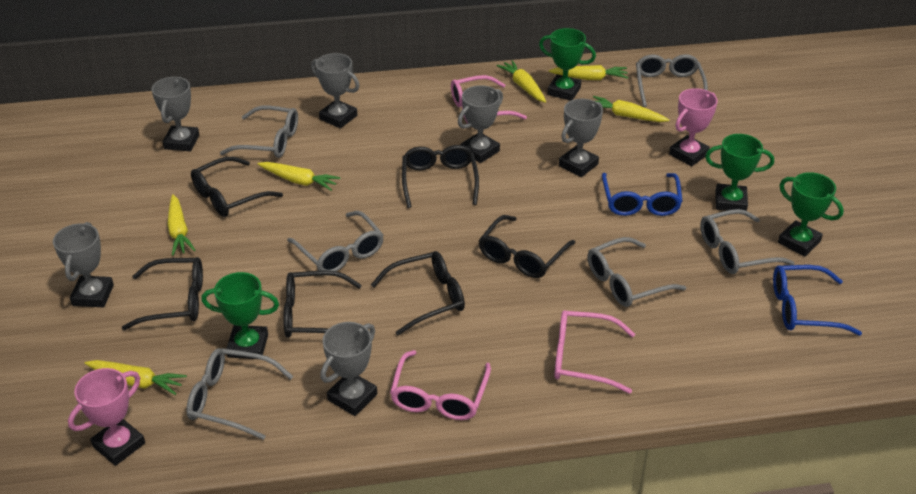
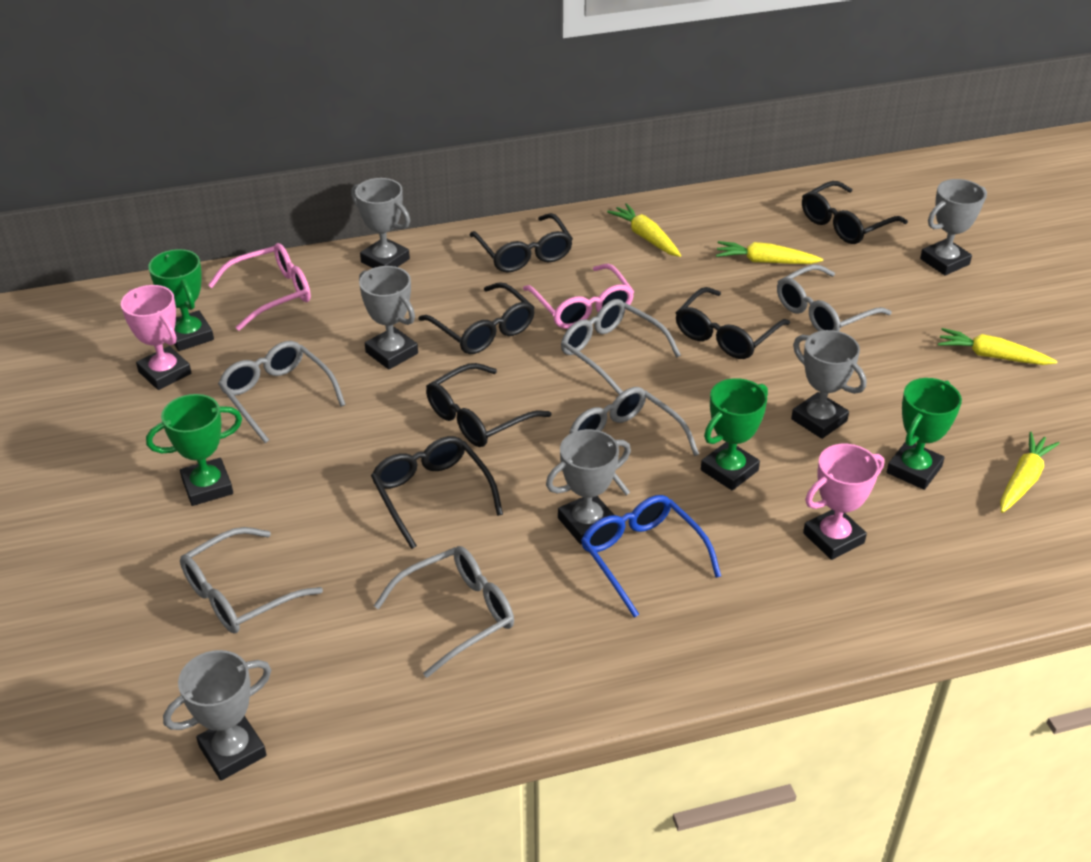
blue glasses: [602,173,683,216] [773,265,862,336] = 2 -> [581,495,721,618] = 1
pink glasses: [390,350,491,420] [451,75,527,124] [554,310,635,394] = 3 -> [208,243,311,331] [523,264,634,329] = 2
yellow carrot: [85,360,187,395] [167,194,195,256] [258,162,341,191] [496,60,546,103] [549,65,628,80] [593,96,669,122] = 6 -> [607,203,681,257] [716,241,823,264] [938,328,1057,365] [1000,432,1060,513] = 4

